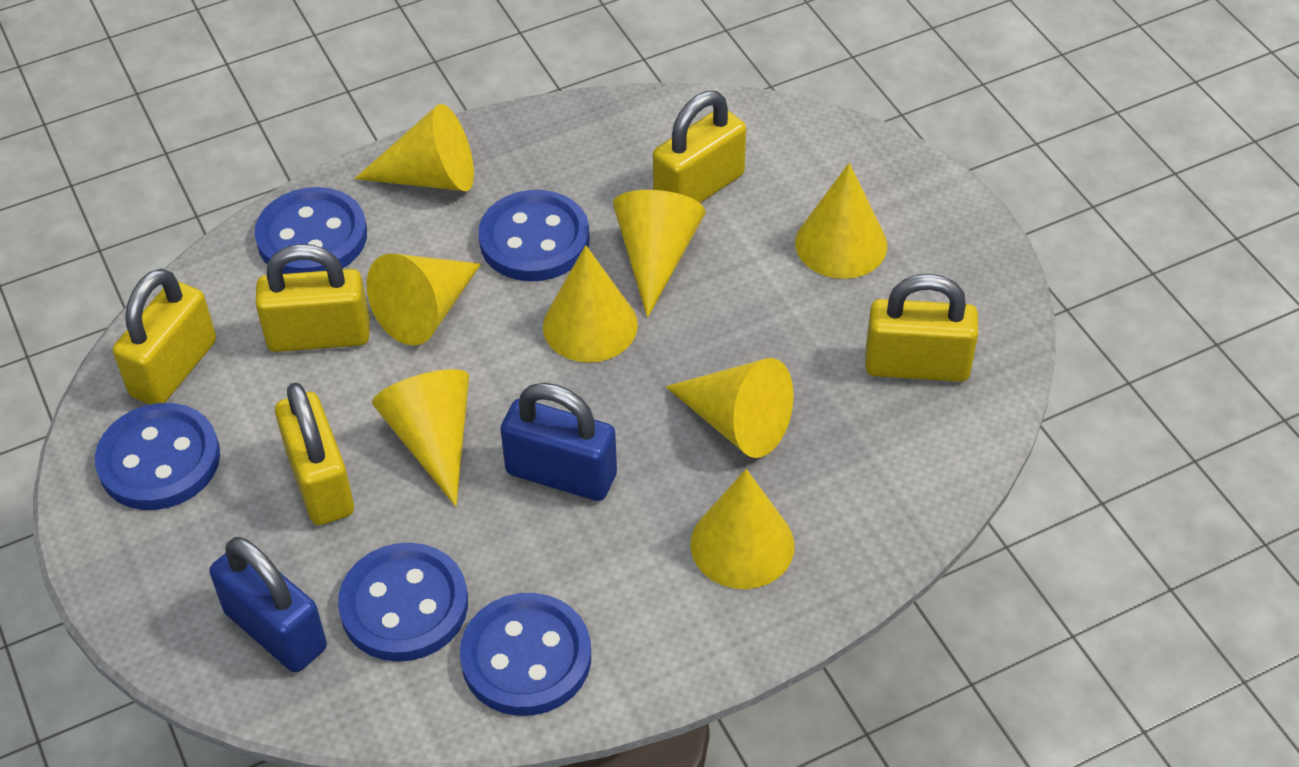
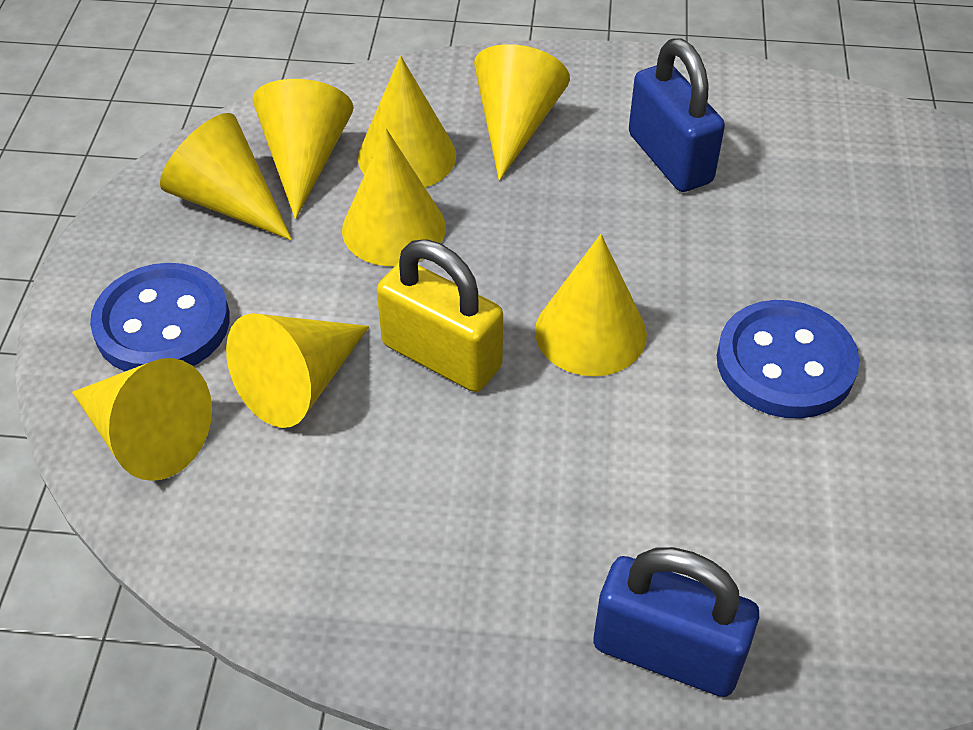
blue button: [95,403,220,510] [255,187,367,274] [338,543,468,662] [460,593,591,716] [478,190,590,281] = 5 -> [90,263,230,372] [717,300,859,419] = 2
yellow padlock: [113,269,216,405] [255,244,370,352] [275,382,354,525] [653,91,746,203] [865,274,978,382] = 5 -> [377,239,503,392] = 1

